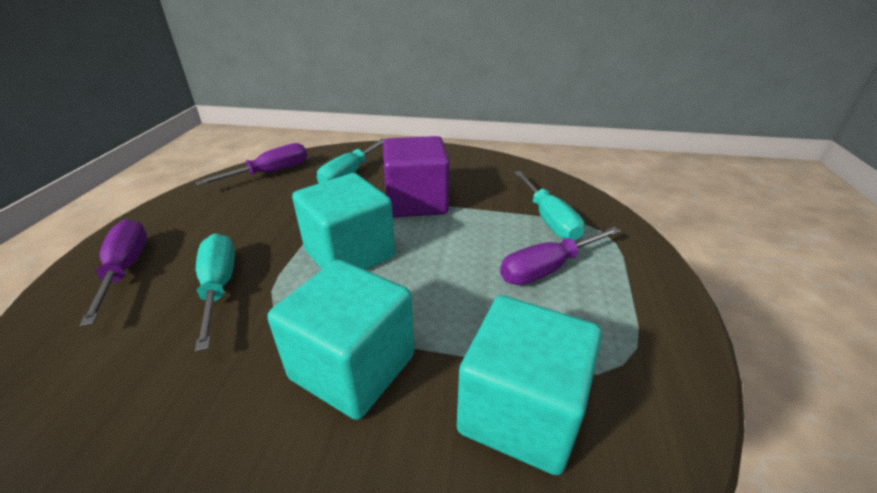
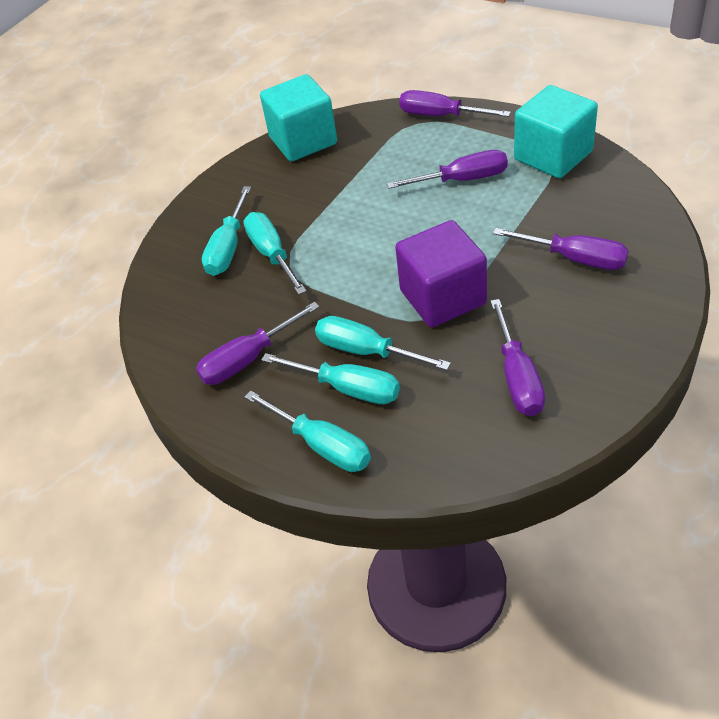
purple screwdriver: [79,219,147,327] [195,143,307,186] [500,227,621,285] = 3 -> [196,302,320,385] [387,150,508,189] [399,90,511,117] [490,299,545,416] [493,228,629,270] = 5
turquoise cube: [267,259,414,420] [292,173,395,270] [457,295,602,476] = 3 -> [260,74,337,161] [514,85,598,178] = 2
turquoise screwdriver: [195,233,235,352] [317,138,385,183] [514,171,585,241] = 3 -> [202,186,251,276] [243,212,306,295] [245,391,371,472] [261,353,400,404] [315,316,451,370] = 5

